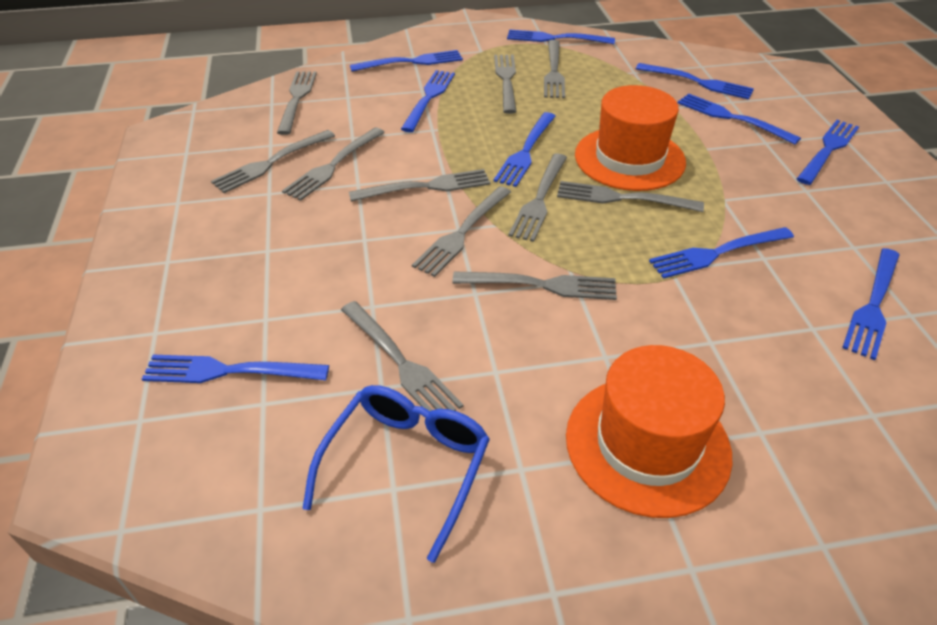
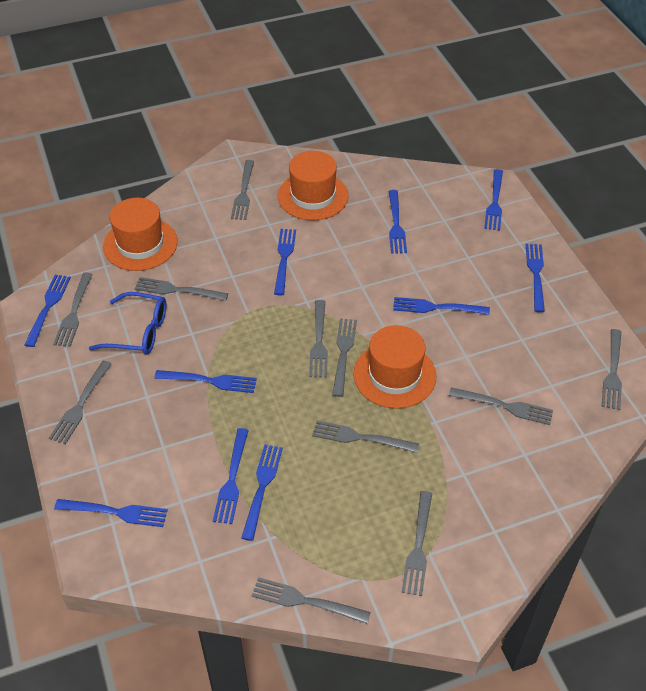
orange hat: [566,345,732,518] [575,85,686,191] = 2 -> [103,198,178,271] [278,151,349,220] [353,325,436,409] = 3

